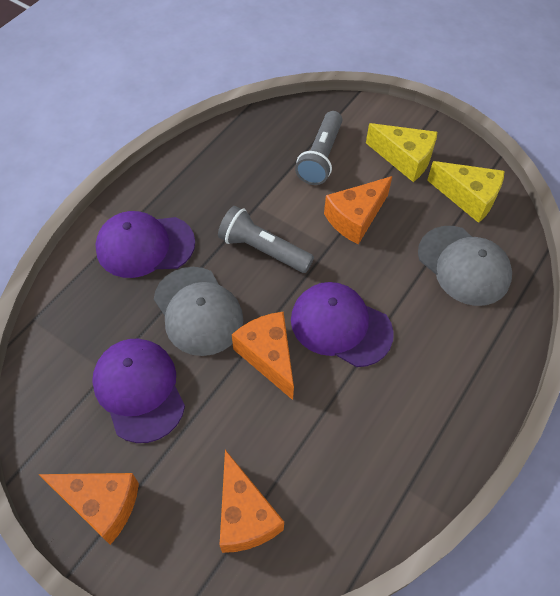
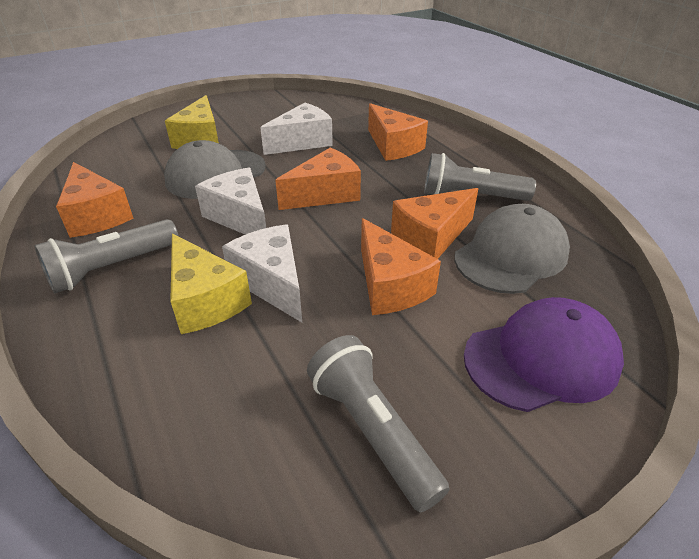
grey flashlight: [218,206,314,273] [295,111,342,185] = 2 -> [34,219,178,293] [307,335,450,512] [424,153,536,201] = 3
orange cheese: [38,473,139,545] [220,450,284,553] [232,312,294,400] [324,176,392,244] = 4 -> [56,162,134,238] [275,148,361,210] [361,218,441,315] [368,103,428,161] [391,188,478,259] = 5
purple cap: [92,339,185,443] [95,211,195,278] [291,282,394,367] = 3 -> [464,297,624,412] = 1
white cheese: none = 0 -> [195,168,266,235] [222,224,302,322] [260,103,333,155] = 3

